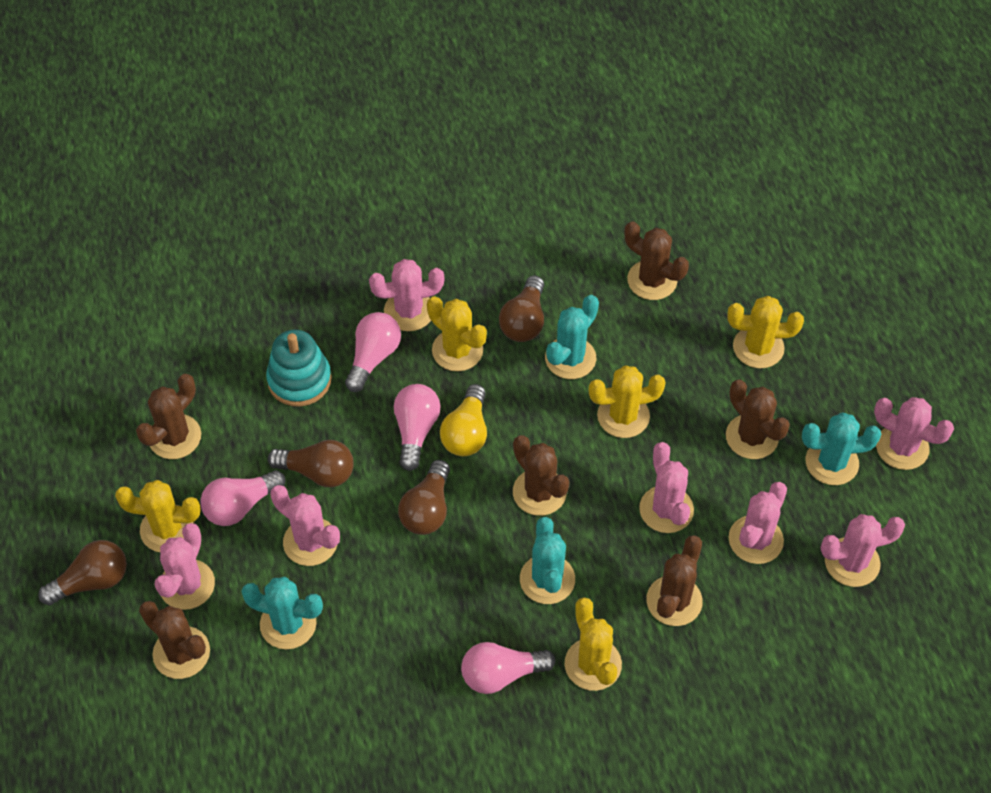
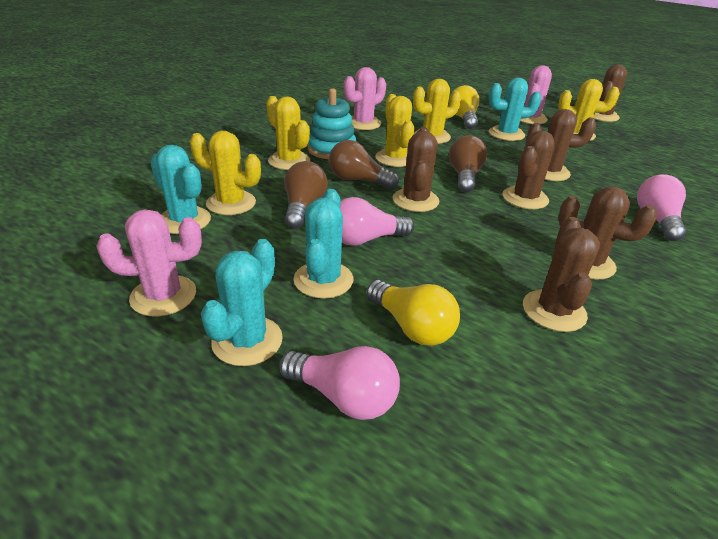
brown light bulb: [38,540,127,605] [268,440,354,487] [398,460,450,535] [499,276,544,342] = 4 -> [284,161,328,229] [329,140,399,189] [449,135,487,193] = 3
pink cactus: [155,523,215,610] [270,485,340,566] [369,259,444,331] [639,442,694,533] [729,482,787,564] [821,514,905,587] [874,397,954,470] = 7 -> [96,209,202,316] [344,67,386,130] [520,65,552,124] = 3
pink light bulb: [200,470,286,526] [345,312,401,392] [394,384,441,471] [461,642,556,694] = 4 -> [279,346,400,420] [340,197,415,246] [637,174,686,241] = 3
yellow light bulb: [440,384,487,456] = 1 -> [367,280,460,346] [449,85,479,129] = 2

